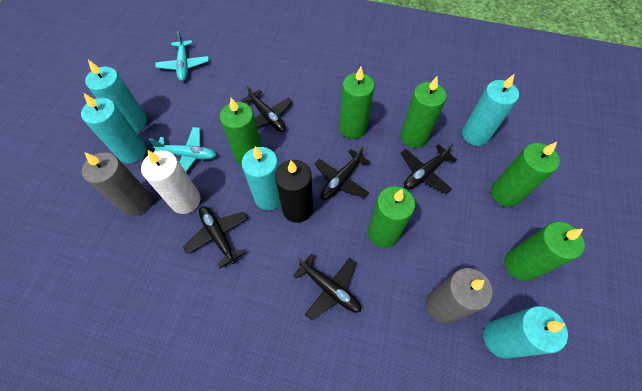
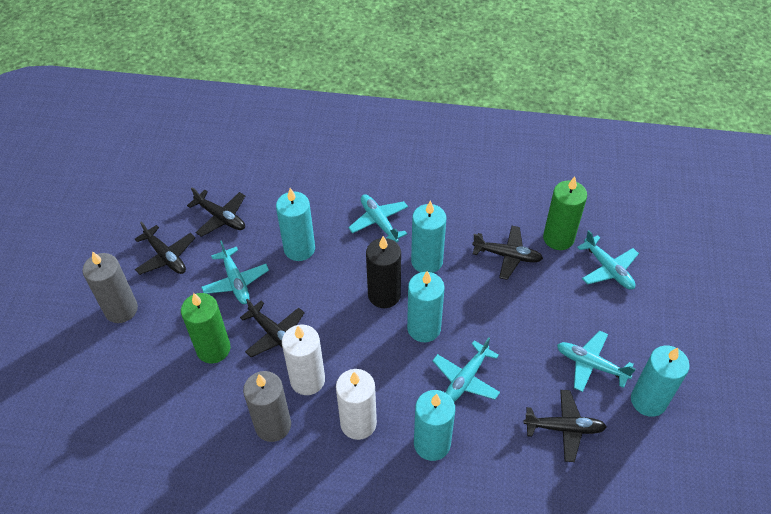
green candle: [220,98,262,166] [340,67,374,139] [368,186,415,248] [400,77,447,148] [491,142,560,207] [504,222,585,281] = 6 -> [181,293,231,364] [543,177,587,250] = 2
turquoise plane: [148,127,216,172] [155,31,209,81] = 2 -> [201,240,269,304] [348,194,408,243] [432,337,500,402] [557,331,636,392] [577,230,639,289] = 5
white candle: [141,150,201,214] = 1 -> [282,325,325,395] [336,369,377,440] = 2

